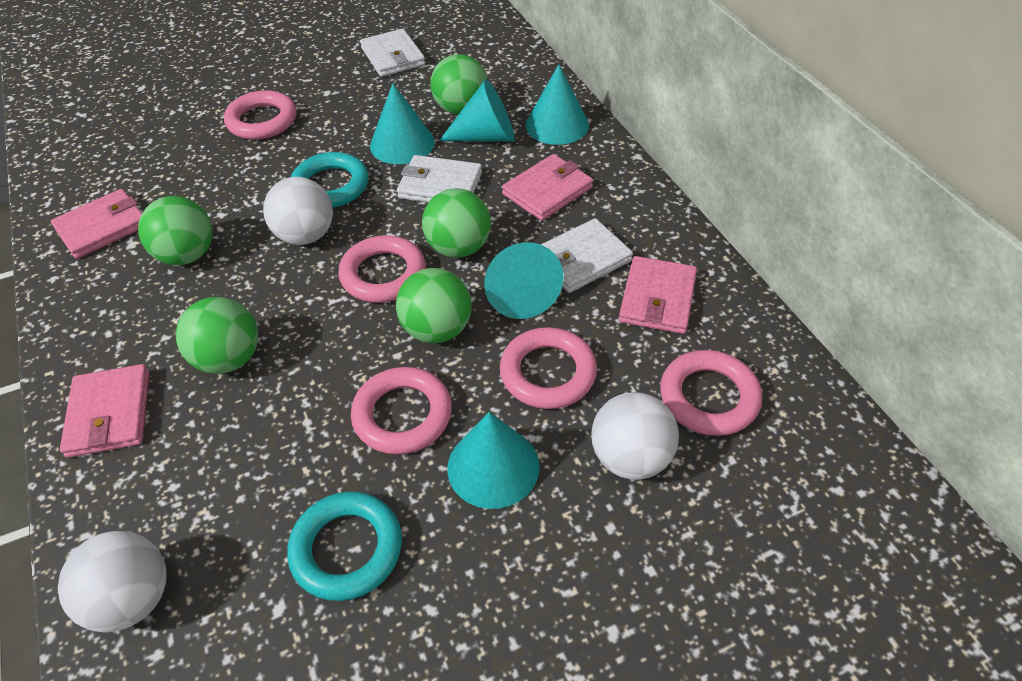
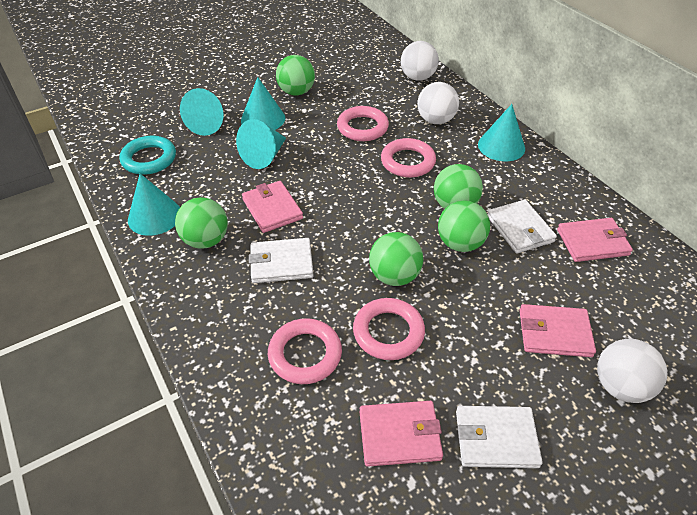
pink ring: [224,90,296,140] [338,235,426,303] [351,367,452,455] [500,327,597,409] [660,350,762,436] = 5 -> [268,318,342,384] [337,106,389,141] [353,298,425,360] [381,138,436,178] = 4
turquoise ring: [287,491,402,601] [291,152,369,208] = 2 -> [119,136,176,175] = 1

